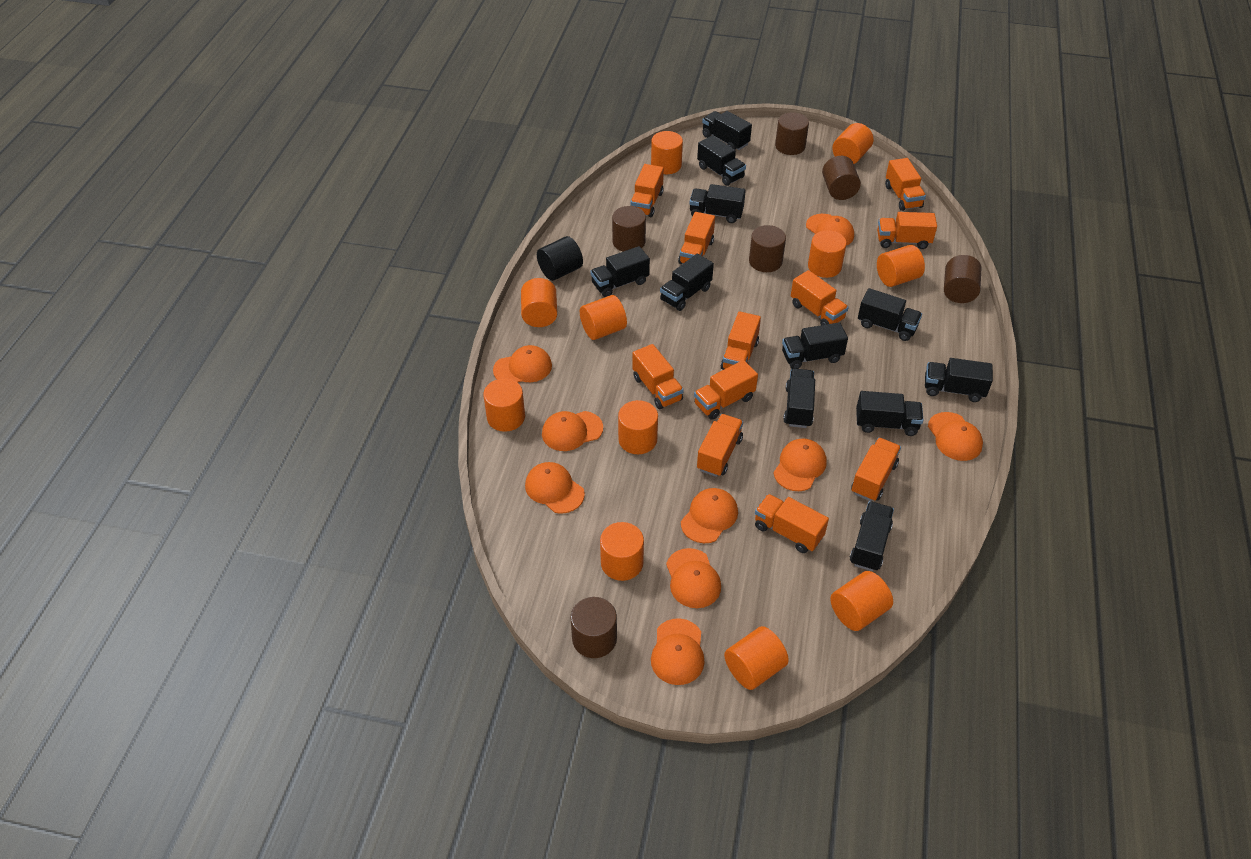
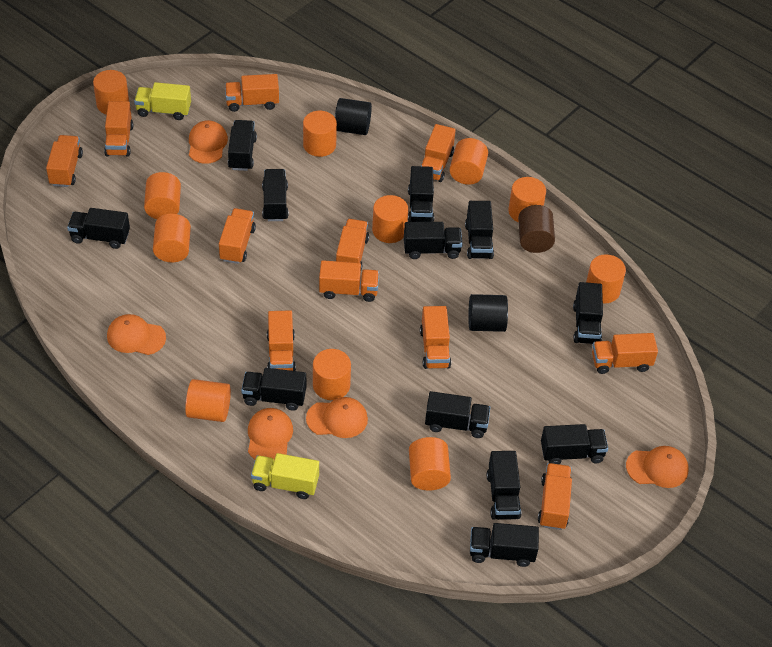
black cylinder: [537,236,583,281] = 1 -> [335,98,372,135] [468,294,508,332] = 2
black truck: [590,246,650,297] [660,254,714,311] [689,184,746,223] [697,135,746,186] [702,111,752,150] [782,322,848,369] [783,368,815,428] [850,501,894,571] [856,391,924,436] [858,288,922,341] [925,358,993,402] = 11 -> [67,208,130,249] [228,120,257,171] [241,368,306,411] [262,169,289,221] [404,222,463,259] [408,166,434,222] [425,391,490,438] [465,201,494,259] [470,523,539,567] [487,451,521,520] [541,424,608,464] [573,282,603,344] = 12
brown cylinder: [571,597,617,658] [612,206,646,252] [749,225,786,272] [775,112,809,155] [822,156,861,200] [944,255,981,303] = 6 -> [518,205,555,253] = 1
orange cap: [493,345,552,383] [525,462,585,514] [542,411,603,451] [651,618,705,685] [666,548,721,608] [681,488,738,543] [774,439,826,491] [806,214,854,246] [928,412,983,461] = 9 -> [107,314,166,355] [189,120,228,164] [248,408,293,460] [306,397,368,438] [626,446,689,488] = 5
yellow truck: none = 0 -> [134,82,191,120] [251,453,319,499] = 2

